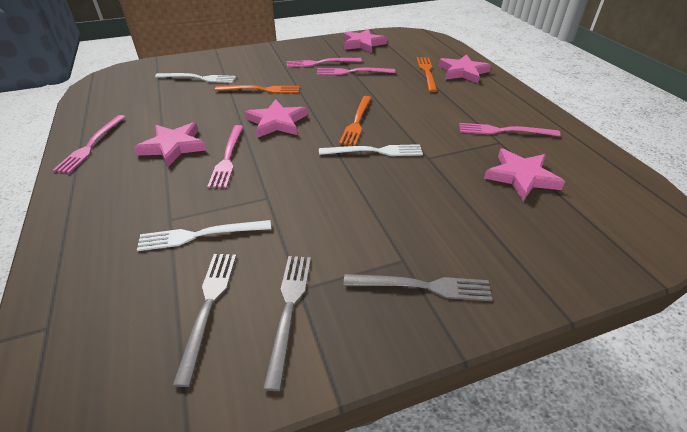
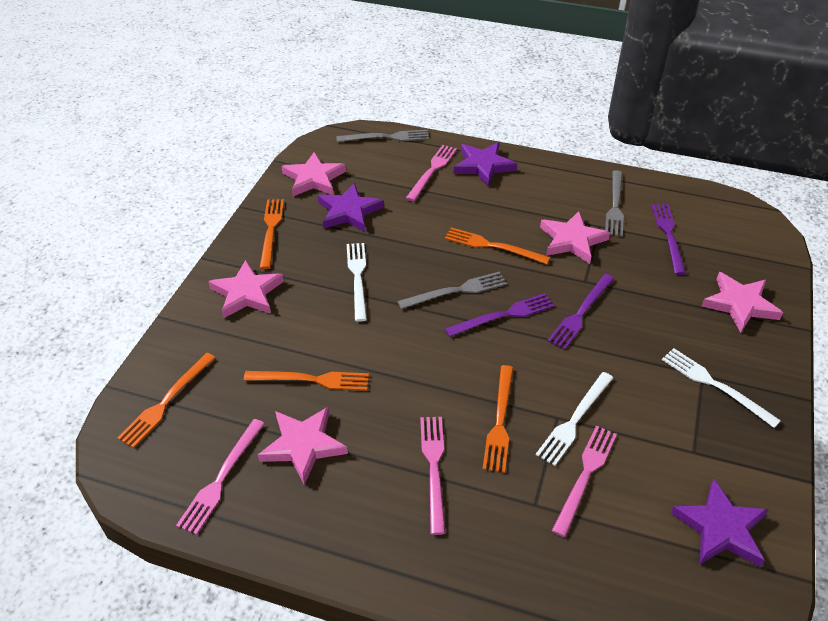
orange fork: [215,85,300,93] [339,96,371,146] [417,57,437,92] = 3 -> [117,353,216,448] [244,371,369,391] [260,199,284,269] [445,227,550,264] [482,365,513,473] = 5
pink fork: [53,115,126,173] [207,125,243,188] [287,58,362,68] [317,68,395,75] [459,123,561,136] = 5 -> [176,419,265,535] [406,145,457,201] [420,417,445,535] [552,426,617,537] = 4
purple fork: none = 0 -> [445,293,555,337] [547,274,614,350] [651,204,686,275] = 3
purple star: none = 0 -> [318,183,384,232] [453,142,517,186] [671,479,769,567] = 3

